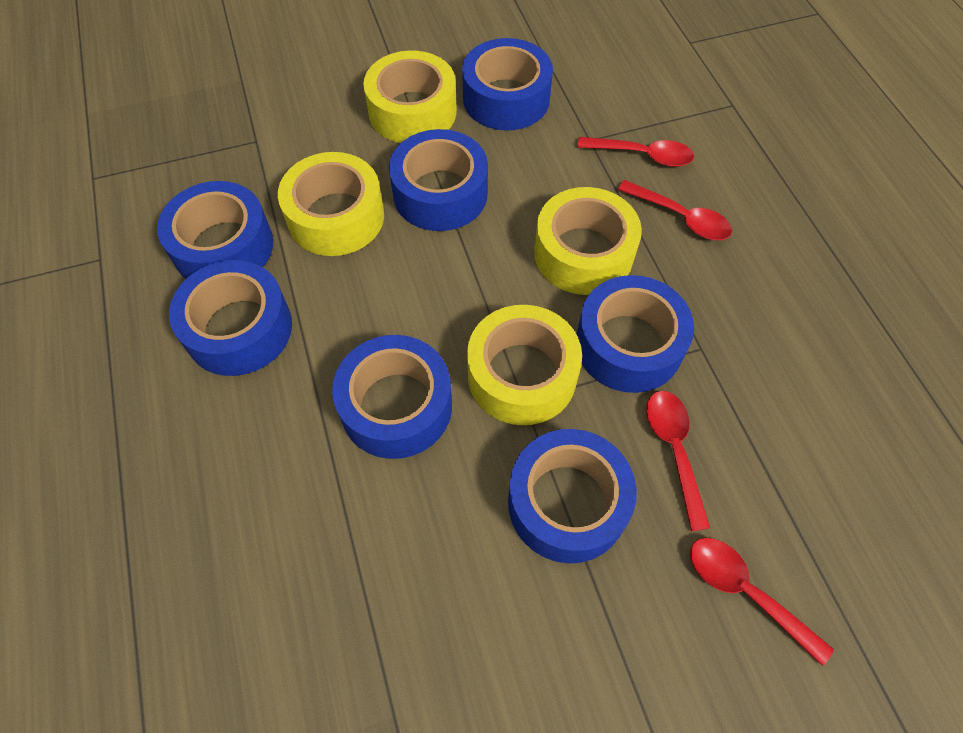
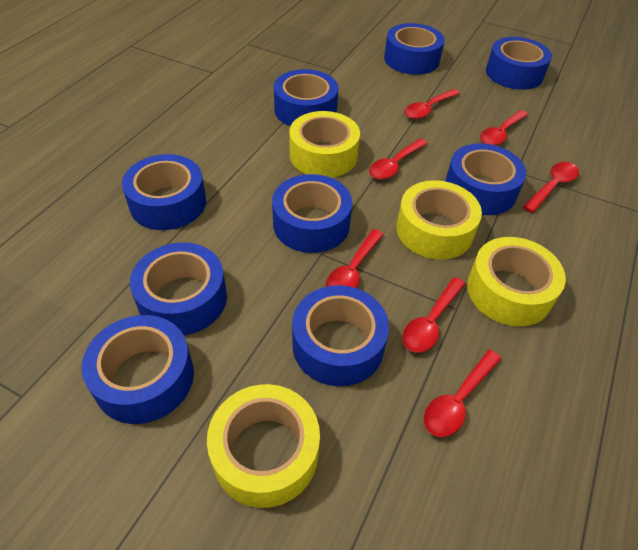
blue tape: [157,181,273,279] [169,260,292,376] [332,335,452,459] [389,129,488,231] [462,38,553,130] [508,429,637,563] [577,275,694,393] = 7 -> [82,315,194,424] [122,154,206,230] [130,243,227,335] [272,174,352,253] [274,69,338,126] [292,285,389,386] [384,23,444,75] [445,143,526,215] [486,37,552,90] = 9
red spoon: [577,137,694,167] [618,180,732,240] [646,391,710,531] [690,538,834,666] = 4 -> [326,229,384,288] [369,138,428,180] [402,277,465,352] [404,89,460,119] [424,350,501,437] [480,110,528,146] [523,162,579,213] = 7

